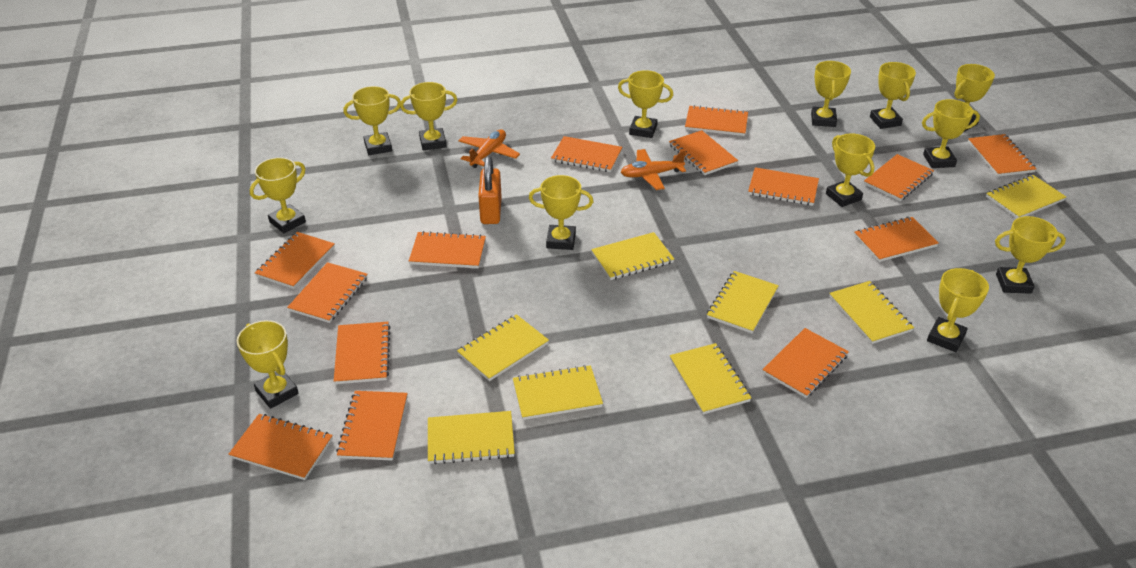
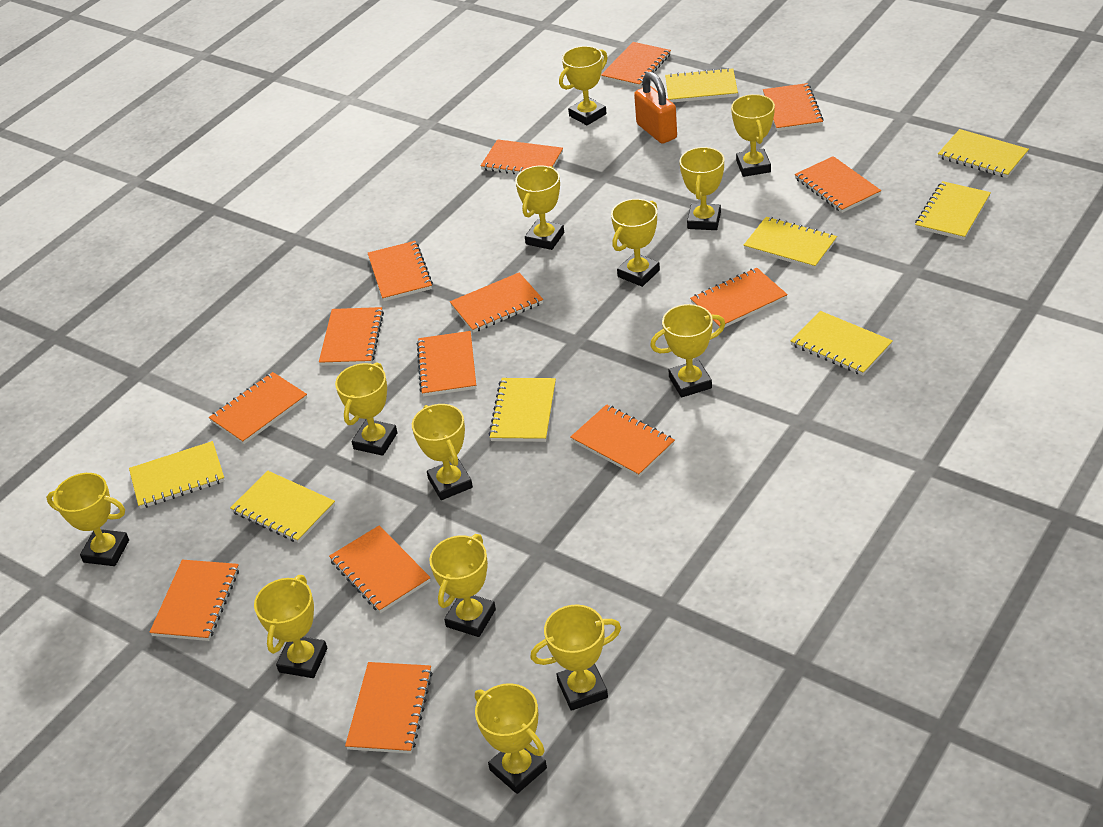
orange plane: [458,130,520,168] [621,149,686,190] = 2 -> none = 0

